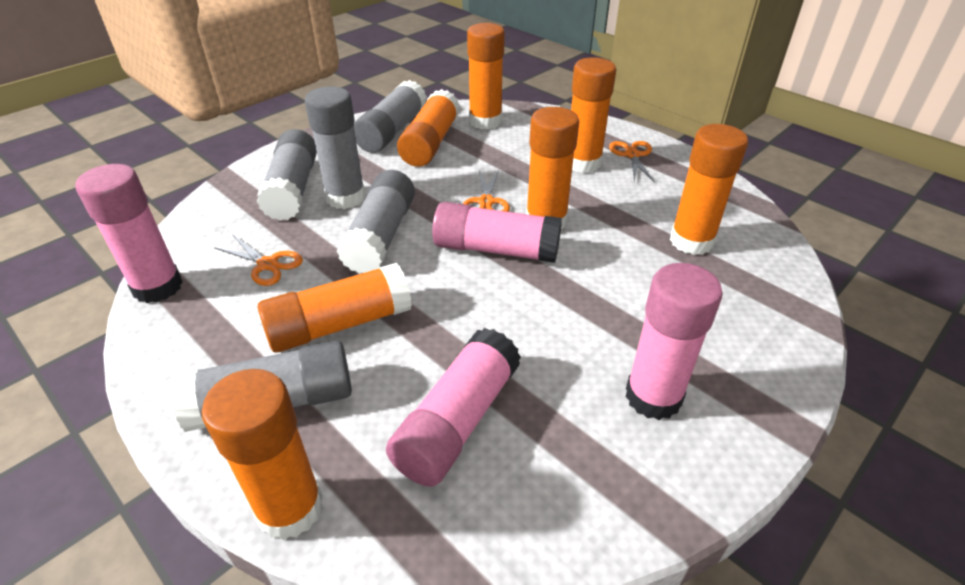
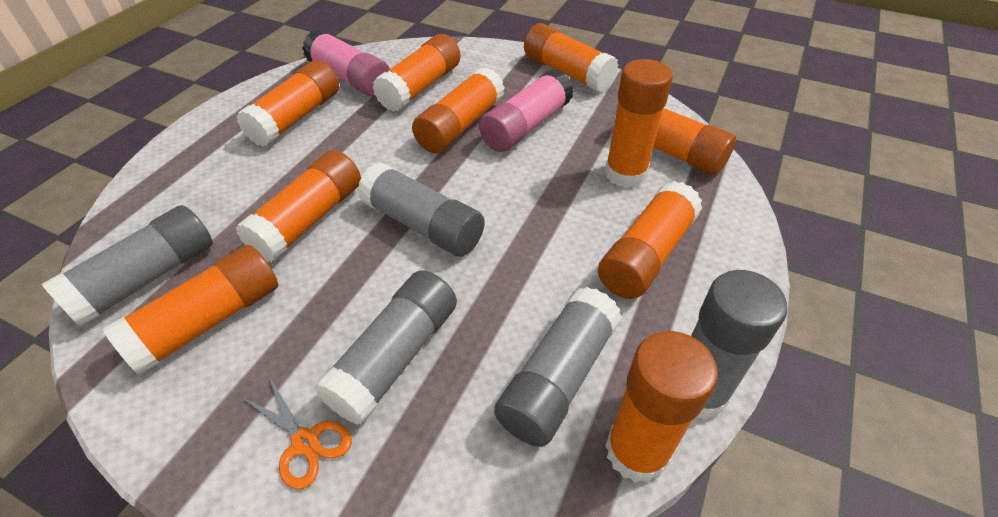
orange glue stick: [202,369,323,540] [257,263,412,353] [397,89,460,167] [467,23,505,130] [526,107,579,230] [571,57,616,173] [670,124,748,255] = 7 -> [102,245,278,375] [236,60,339,147] [236,150,361,262] [372,34,461,112] [412,67,505,153] [524,23,619,92] [598,181,702,299] [605,59,673,188] [605,331,718,483] [614,108,736,175] = 10
orange scissors: [214,234,303,286] [463,170,510,212] [609,141,655,183] = 3 -> [243,378,352,490] = 1
pink glue stick: [75,164,183,303] [386,328,521,487] [432,202,562,263] [626,263,723,420] = 4 -> [302,29,390,97] [479,69,574,152] = 2

